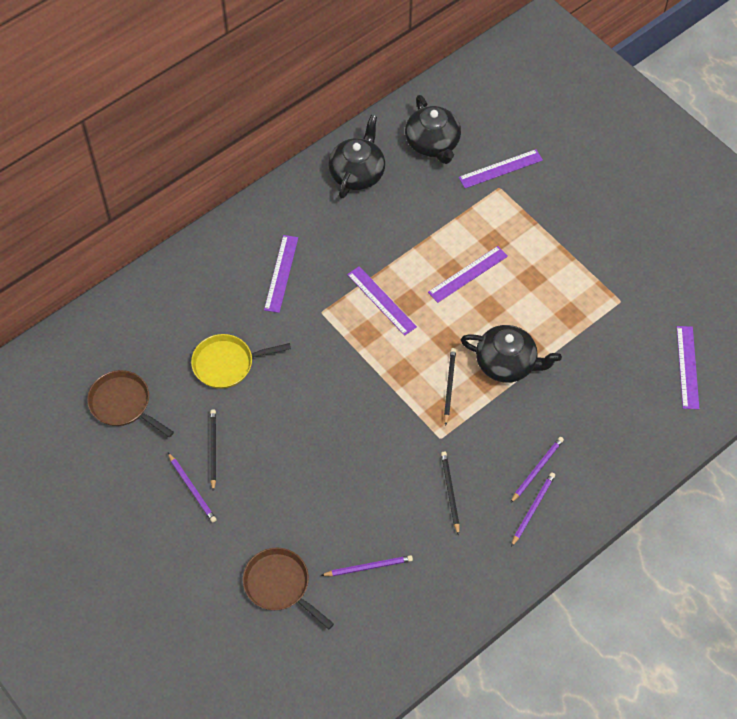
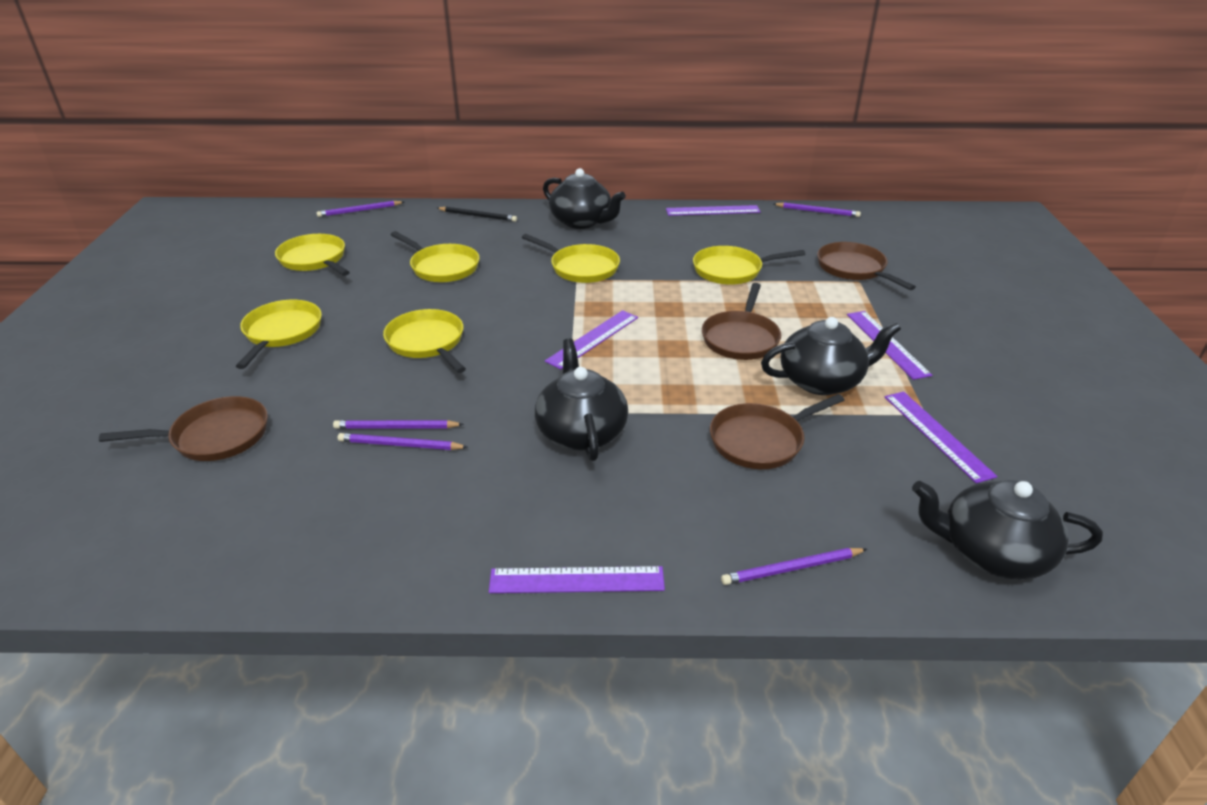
black pencil: [210,410,216,491] [441,452,460,536] [444,348,456,426] = 3 -> [437,207,517,222] = 1
black teapot: [328,115,385,198] [405,95,461,164] [461,325,562,383] = 3 -> [535,338,628,461] [543,168,626,229] [761,317,901,395] [912,480,1103,580] = 4
brown pan: [87,370,174,437] [243,548,334,629] = 2 -> [99,396,268,461] [702,283,781,360] [710,394,844,469] [817,242,916,290] = 4
purple pencil: [168,453,217,523] [321,555,413,576] [510,437,564,503] [511,472,555,547] = 4 -> [317,201,404,217] [333,420,464,429] [338,433,468,450] [721,548,867,585] [774,202,861,217] = 5
yellow pan: [191,334,291,389] = 1 -> [236,300,322,369] [275,234,350,276] [383,309,466,373] [391,231,479,282] [522,234,620,283] [693,246,805,285] = 6

